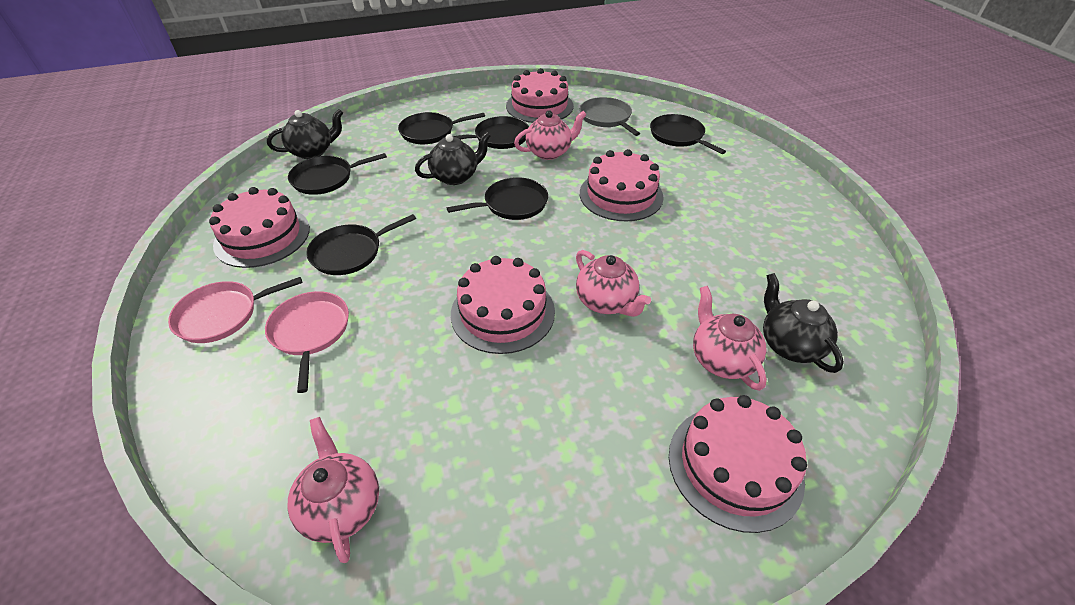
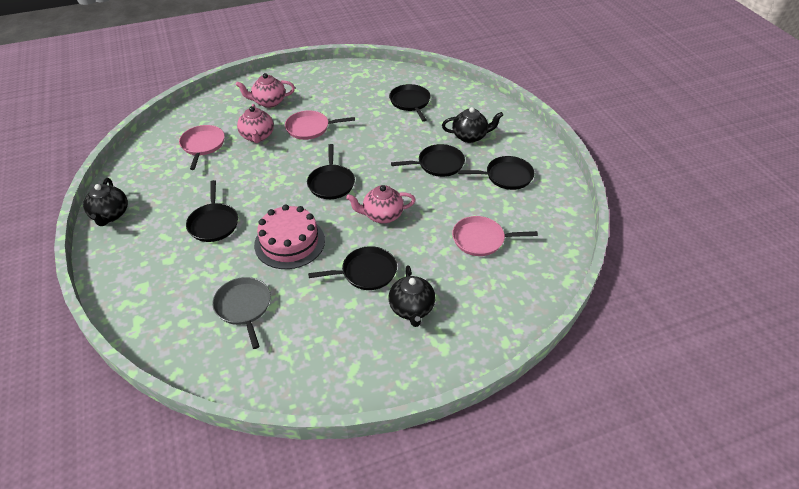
pink cake: [209,187,310,268] [451,256,555,354] [506,68,574,123] [580,149,664,222] [669,395,807,533] = 5 -> [254,204,325,269] = 1
pink pan: [168,277,302,343] [265,291,349,393] = 2 -> [179,125,225,170] [285,111,355,140] [452,216,538,256] = 3
pink teapot: [288,417,379,563] [514,110,587,160] [576,250,651,317] [693,286,767,391] = 4 -> [236,73,295,108] [237,104,274,143] [346,185,415,223] = 3

